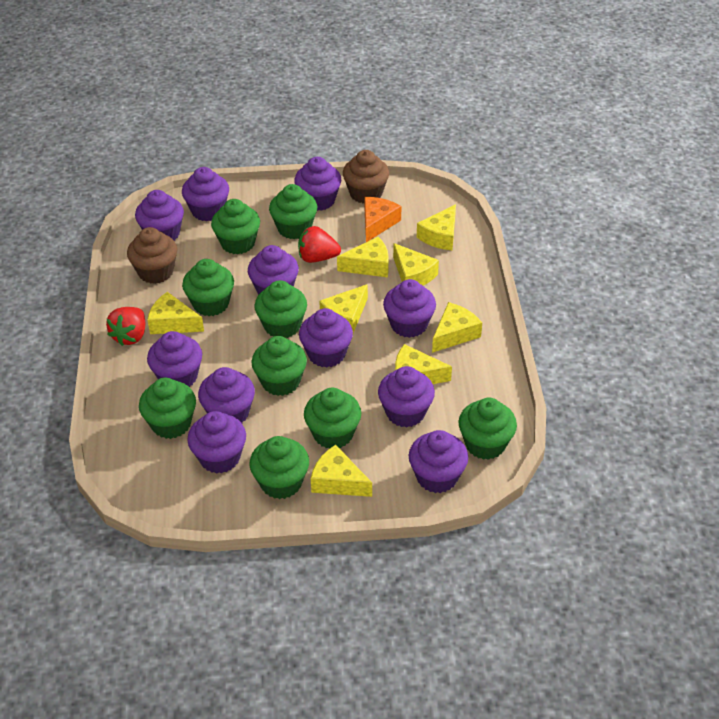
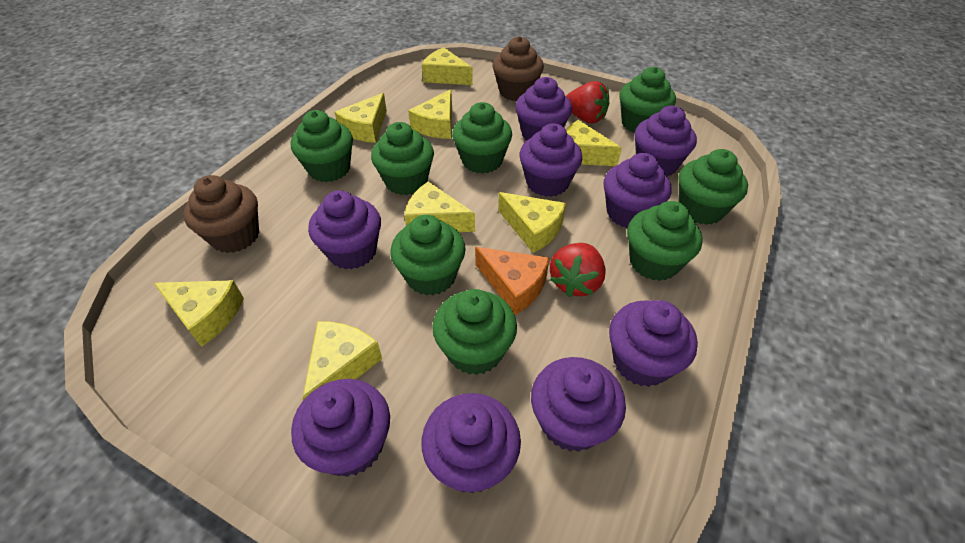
green cupcake: [139,378,196,439] [182,259,234,316] [211,199,260,254] [249,436,309,499] [251,336,307,396] [254,280,307,338] [269,184,317,239] [304,388,361,448] [458,398,517,460] = 9 -> [291,110,353,182] [371,122,434,195] [390,215,466,296] [432,289,517,375] [452,102,512,174] [619,67,676,133] [627,201,703,281] [679,149,748,225] = 8
purple cupcake: [135,190,184,241] [147,331,202,387] [182,167,229,221] [187,411,246,474] [198,367,255,423] [248,245,299,295] [294,157,341,211] [299,308,353,368] [378,366,435,428] [383,279,436,338] [409,430,468,493] = 11 -> [291,379,390,477] [308,190,381,269] [422,393,521,493] [515,77,572,140] [519,123,582,197] [531,357,626,452] [603,153,672,228] [609,300,698,387] [635,106,697,176] = 9

